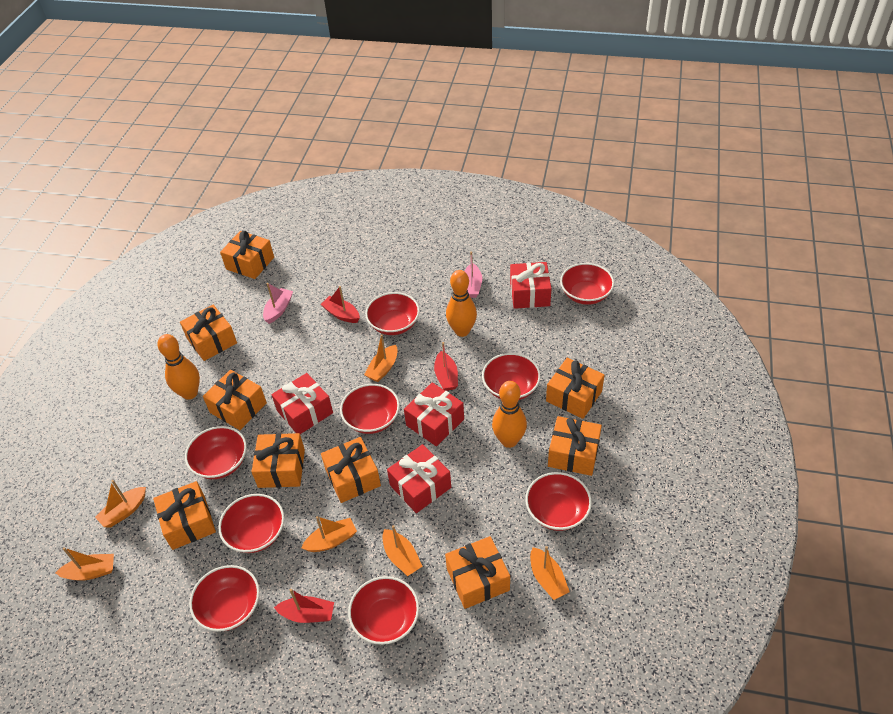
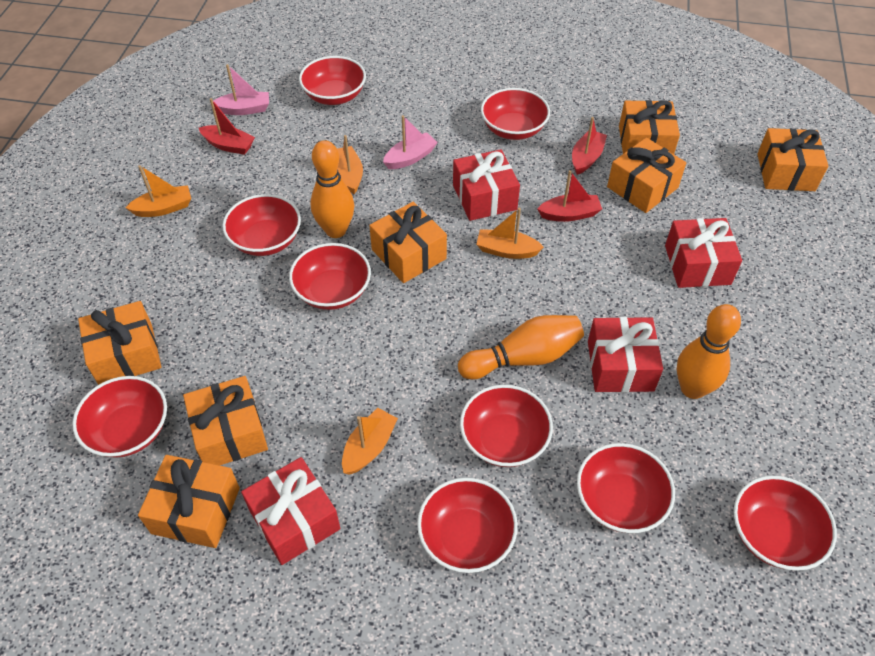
orange boat: [56,547,114,581] [95,480,146,527] [301,516,357,552] [364,334,398,382] [382,525,422,576] [530,546,570,600] = 6 -> [125,165,191,217] [337,135,363,194] [342,408,398,475] [476,208,544,259] = 4
orange gift: [153,481,216,550] [180,305,237,361] [203,370,267,430] [220,231,274,279] [252,433,305,488] [321,437,381,503] [445,536,510,609] [546,358,604,419] [548,416,602,476] = 9 -> [78,301,161,385] [138,455,240,548] [183,376,268,466] [369,202,447,283] [607,137,686,213] [619,100,680,154] [757,128,828,191] = 7

